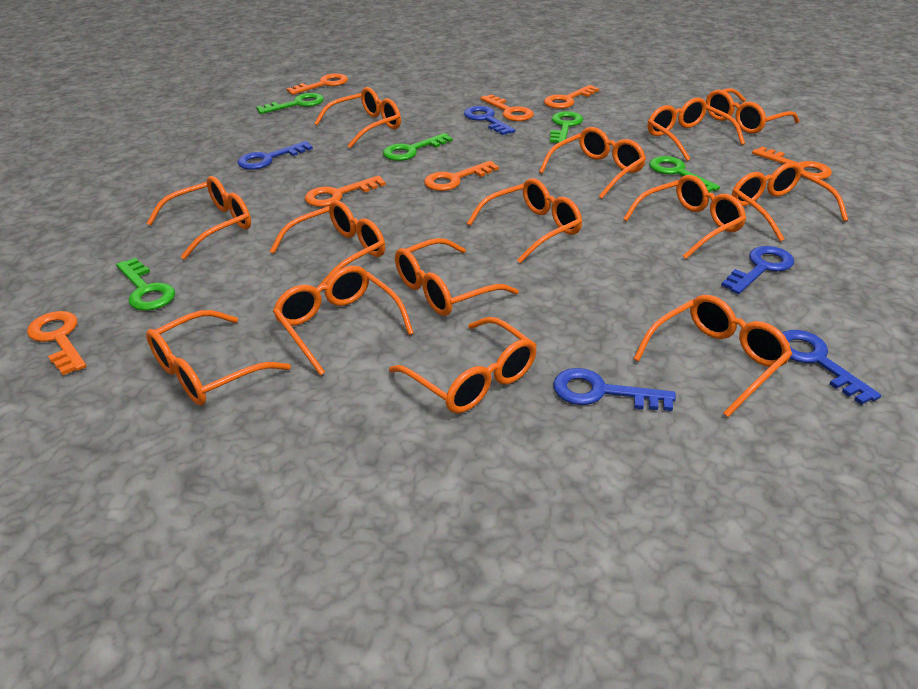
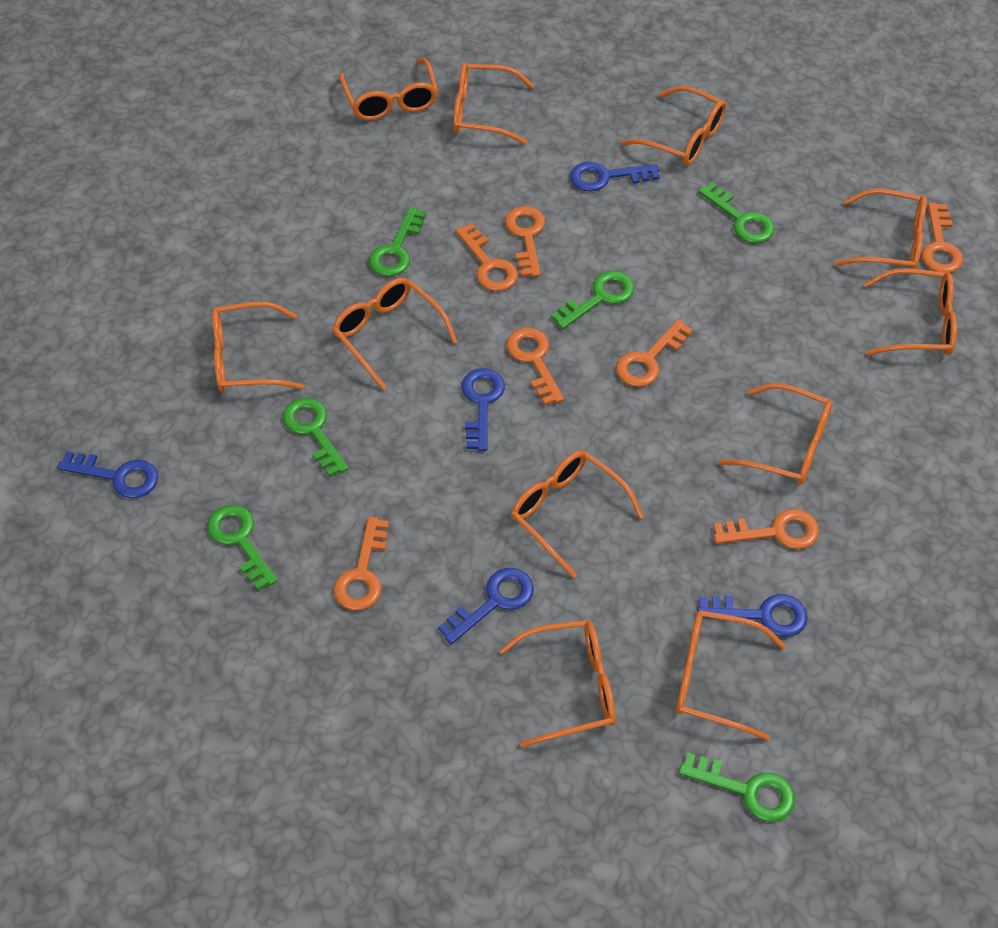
green key: [116,258,175,311] [256,93,324,114] [383,133,453,161] [550,111,583,143] [649,156,720,193] = 5 -> [207,505,278,591] [283,398,349,477] [369,207,426,276] [551,271,634,329] [679,753,795,822] [698,182,775,243] = 6
orange glasses: [146,310,291,405] [147,176,251,260] [270,200,385,285] [273,266,414,376] [314,87,401,148] [389,317,537,413] [395,238,519,316] [467,178,582,263] [539,127,646,199] [623,175,746,259] [633,295,792,417] [647,97,745,161] [706,88,799,134] [732,162,848,241] = 14 -> [212,302,304,392] [332,278,458,390] [339,58,438,121] [453,63,535,145] [499,620,616,748] [511,450,644,578] [621,86,726,165] [676,610,785,741] [718,383,833,485] [834,189,927,269] [864,268,957,356] = 11

